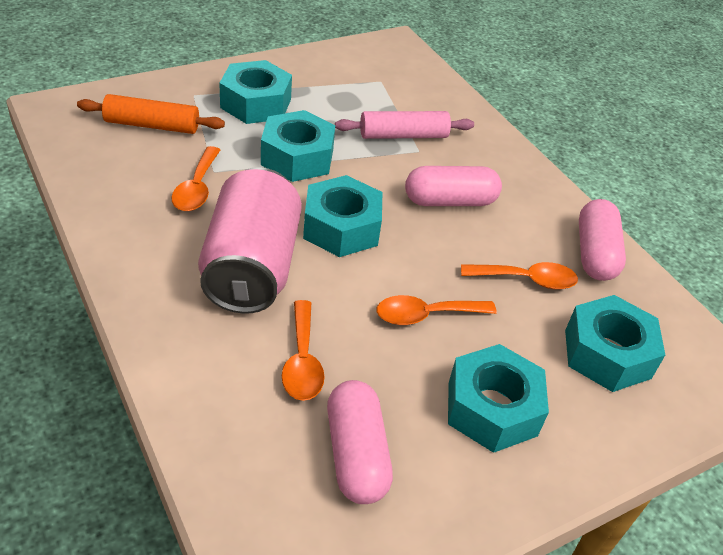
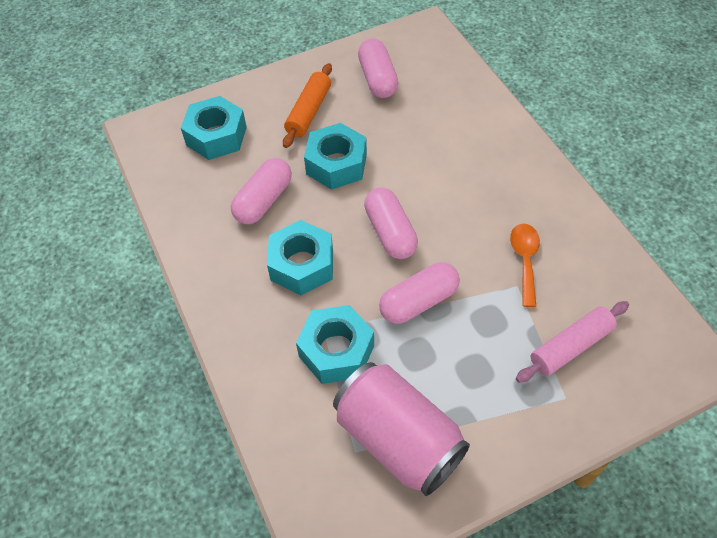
orange spoon: [171,146,220,211] [282,300,325,401] [377,295,497,325] [461,262,578,290] = 4 -> [510,224,540,307] = 1
pink capsule: [327,380,393,504] [405,166,502,206] [579,199,626,281] = 3 -> [231,158,292,224] [358,38,398,98] [364,188,418,259] [379,262,460,324] = 4
turquoise nut: [219,60,292,124] [261,110,335,182] [303,175,382,257] [448,344,549,453] [565,295,665,392] = 5 -> [181,96,247,160] [267,220,333,295] [296,305,374,384] [304,123,367,190] = 4

